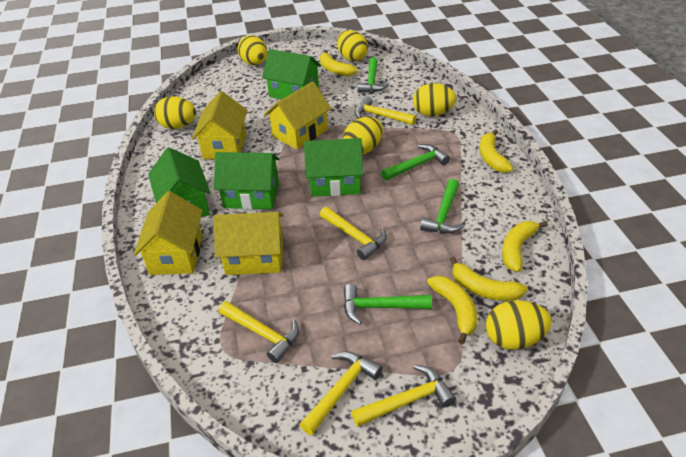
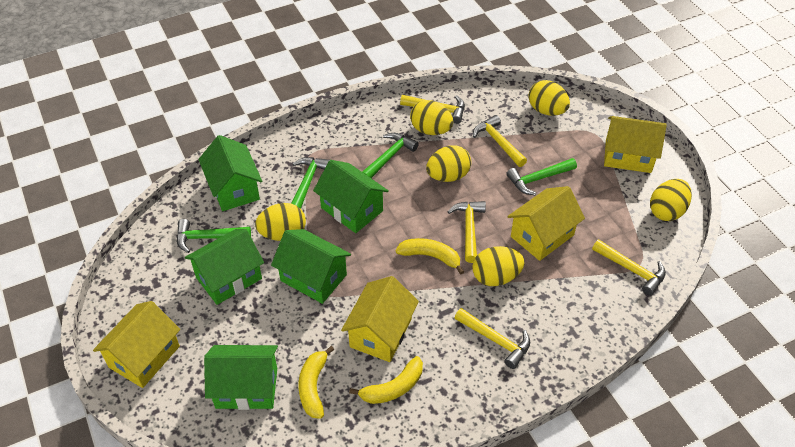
green house: [148,147,210,217] [214,152,280,210] [262,49,321,99] [304,138,363,197] = 4 -> [185,229,264,305] [198,135,262,211] [204,345,278,410] [271,229,351,304] [313,160,388,233] = 5
yellow banana: [320,50,358,76] [427,276,477,344] [450,256,528,301] [479,130,513,173] [502,221,547,272] = 5 -> [299,346,334,419] [349,356,423,404] [396,238,464,274] = 3

